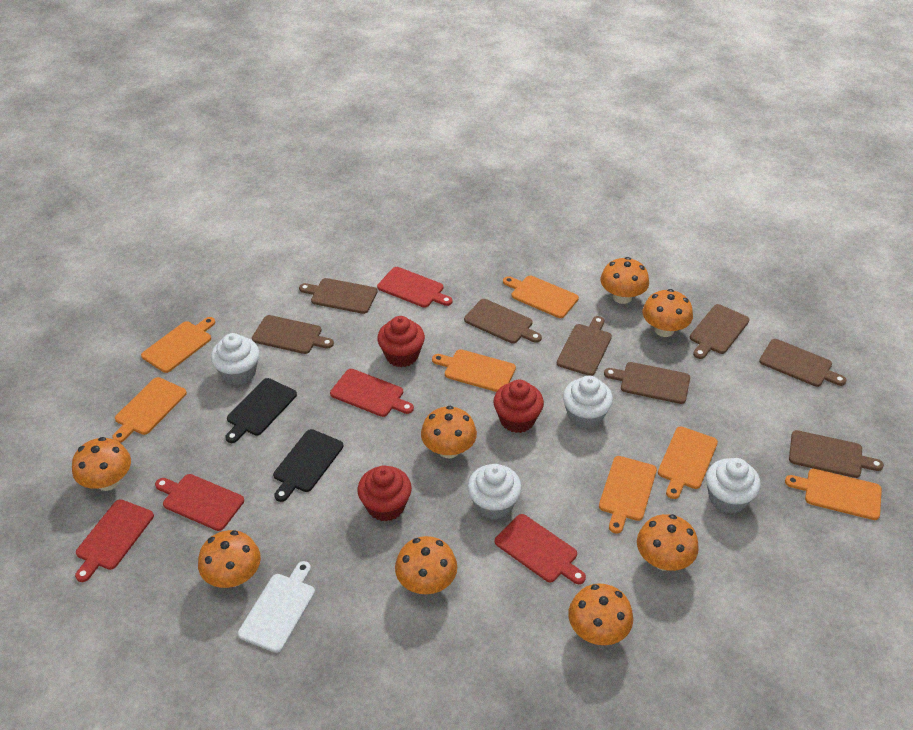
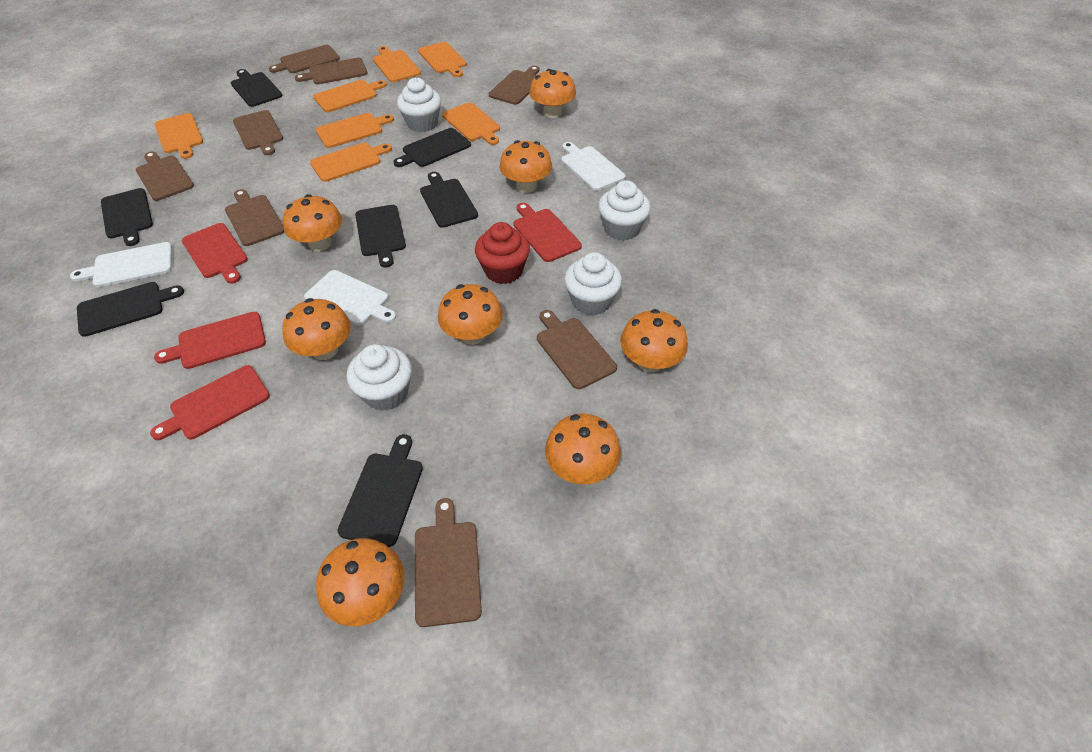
black cutting board: [225,378,297,443] [273,429,344,502] = 2 -> [77,282,184,337] [101,188,153,246] [231,69,283,107] [338,434,423,547] [355,205,406,267] [394,128,471,167] [420,172,478,228] = 7
red cupcake: [357,465,412,522] [377,316,425,367] [493,380,544,433] = 3 -> [475,222,530,284] = 1
red cutting board: [75,499,154,582] [155,474,244,531] [330,369,414,417] [377,267,452,308] [495,514,586,584] = 5 -> [150,365,270,440] [154,312,266,369] [182,223,248,284] [514,203,582,262] = 4
white cutting board: [238,561,315,653] = 1 -> [70,242,172,287] [304,270,396,325] [561,142,625,191] = 3

